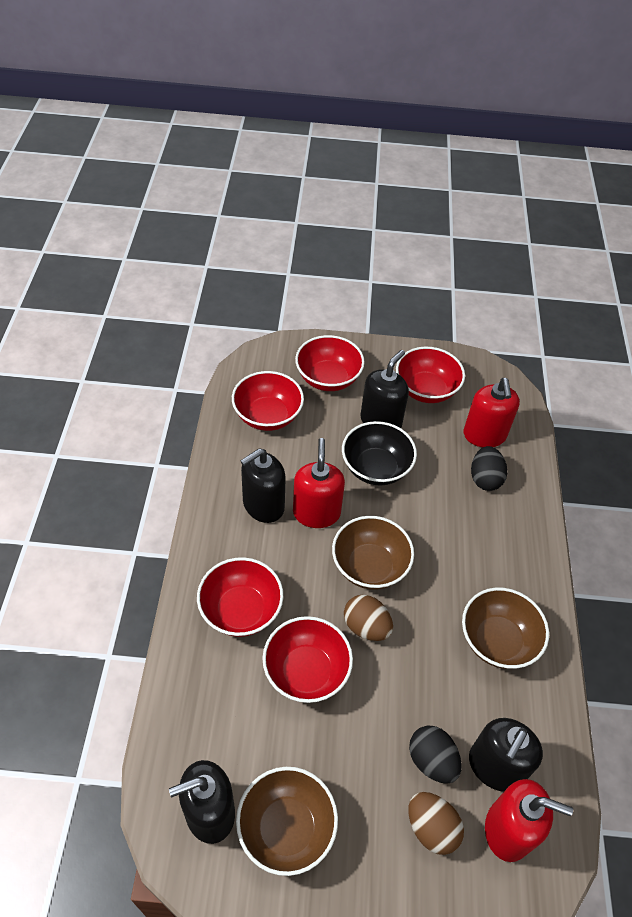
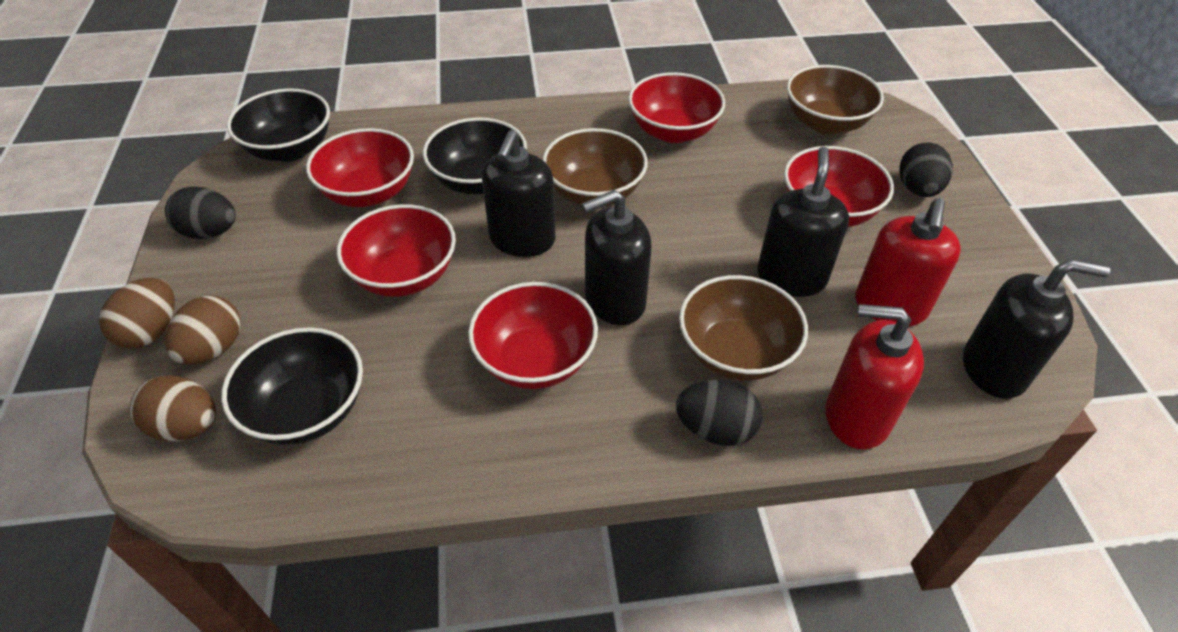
black bowl: [342,421,417,485] = 1 -> [221,327,363,445] [227,89,330,162] [423,117,527,195] = 3
black egg: [409,725,462,784] [471,446,507,491] = 2 -> [165,187,236,239] [676,380,763,446] [899,142,953,197] = 3
brown egg: [344,595,393,641] [409,792,464,855] = 2 -> [99,278,175,349] [129,375,216,441] [165,295,241,364] = 3
red soap dispenser: [293,438,345,528] [464,378,520,447] [485,779,573,862] = 3 -> [826,304,924,449] [855,198,961,326] = 2

